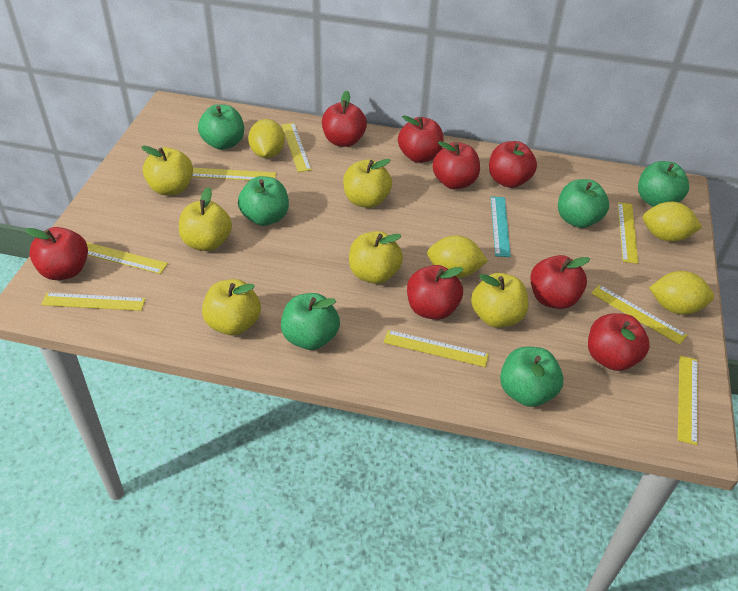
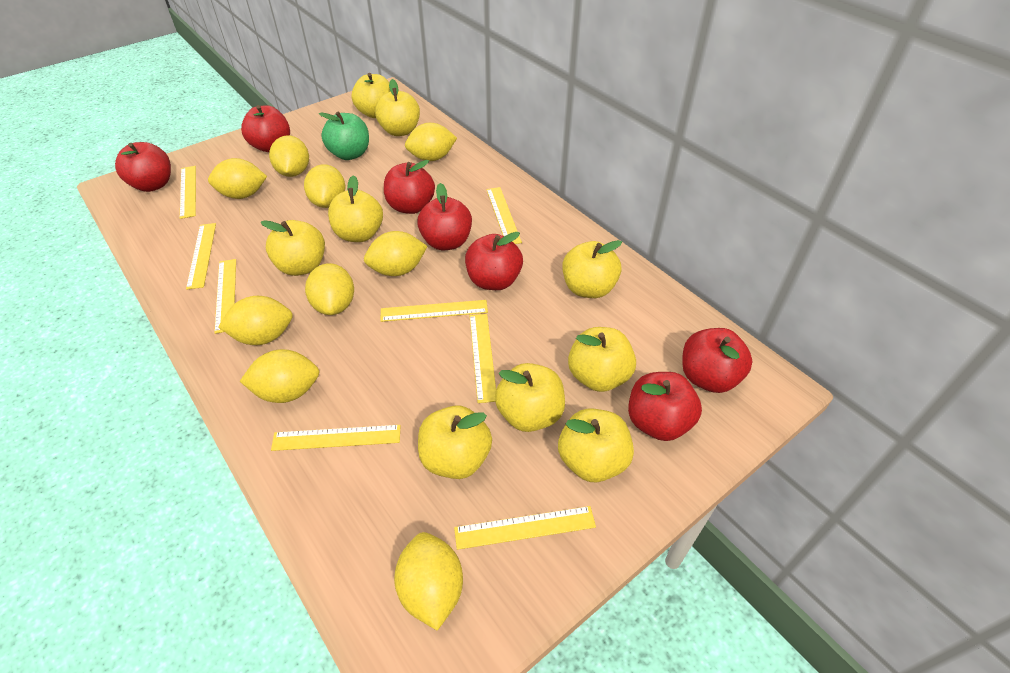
green apple: [198,104,244,150] [238,176,289,226] [281,293,340,350] [500,347,564,407] [558,179,609,228] [638,161,689,207] = 6 -> [319,111,369,160] = 1
red apple: [25,227,88,280] [322,91,367,147] [398,115,444,163] [407,265,463,320] [432,141,480,189] [489,141,537,188] [530,255,590,309] [588,313,650,371] = 8 -> [115,142,171,192] [241,105,290,152] [384,160,435,214] [417,183,472,250] [465,232,523,290] [628,372,702,441] [682,328,752,393] = 7
turquoise ruler: [491,196,511,257] = 1 -> none = 0
yellow apple: [141,146,193,196] [179,187,232,251] [202,279,261,335] [343,159,392,208] [349,231,403,284] [471,273,529,328] = 6 -> [261,220,325,276] [328,175,383,242] [352,73,390,118] [375,79,420,136] [418,405,492,479] [495,363,565,432] [558,408,634,482] [562,240,622,298] [568,327,636,392] = 9
yellow lemon: [248,119,285,158] [427,235,488,278] [643,202,702,242] [649,271,714,315] = 4 -> [208,158,267,199] [218,296,293,345] [240,349,319,403] [269,135,309,177] [304,164,345,208] [305,263,354,315] [364,231,428,276] [394,532,463,631] [405,123,457,161] = 9

